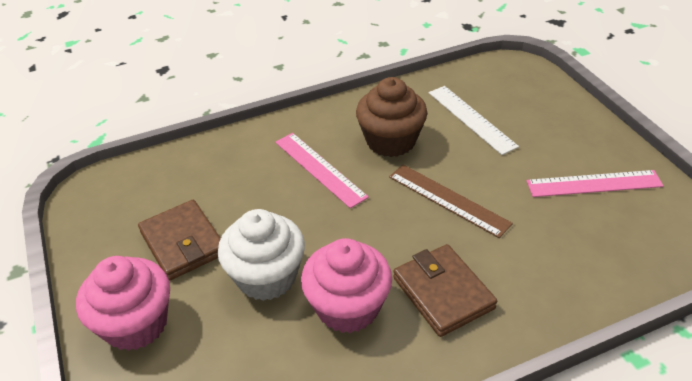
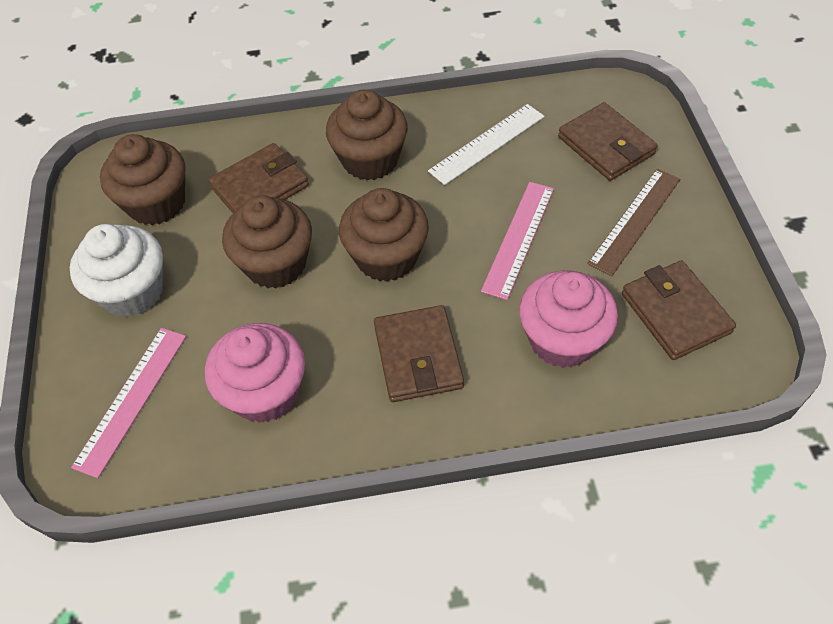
brown cupcake: [356,77,427,157] = 1 -> [100,134,186,225] [222,195,312,289] [326,89,408,181] [339,188,429,282] = 4
brown wallet: [138,200,221,281] [393,244,497,337] = 2 -> [208,143,309,213] [374,305,464,402] [558,102,658,181] [622,260,736,360] = 4

